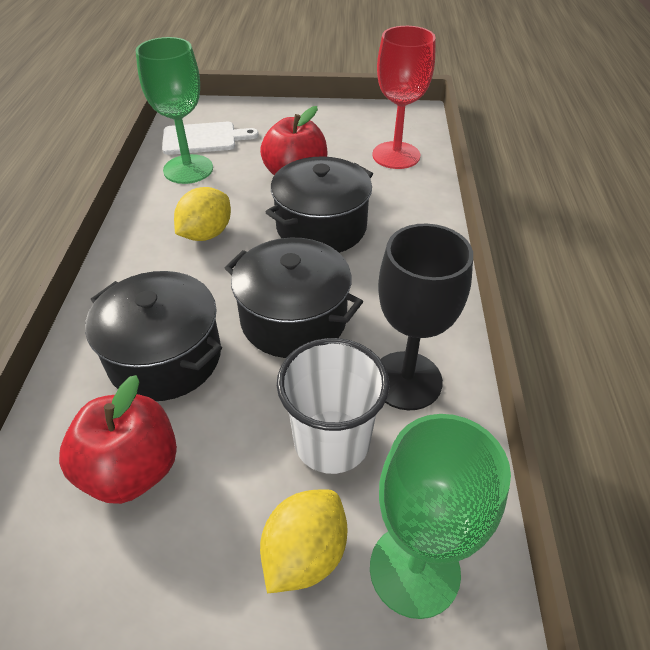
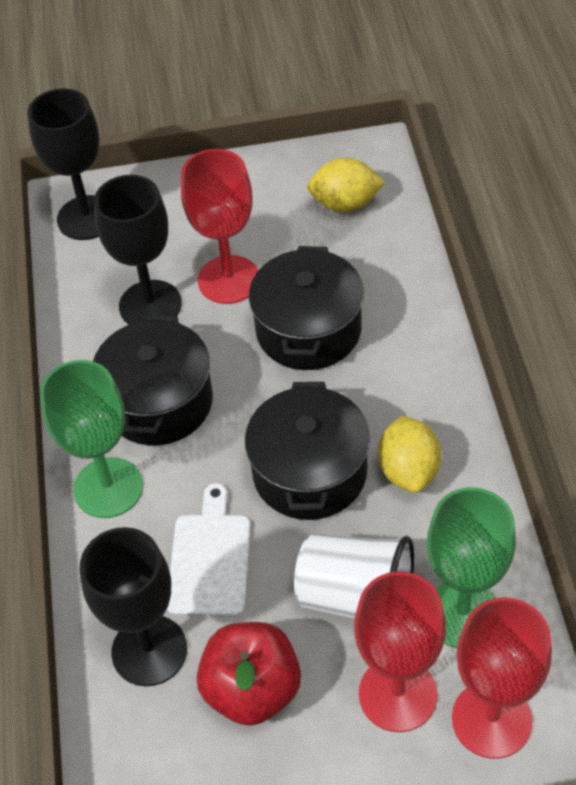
black goblet: [378,224,473,410] = 1 -> [27,88,99,240] [80,527,187,686] [94,175,182,325] = 3
red apple: [59,375,177,504] [260,106,328,175] = 2 -> [197,622,301,726] = 1
red goblet: [372,26,436,169] = 1 -> [181,149,258,304] [354,571,446,732] [452,597,552,759] = 3

